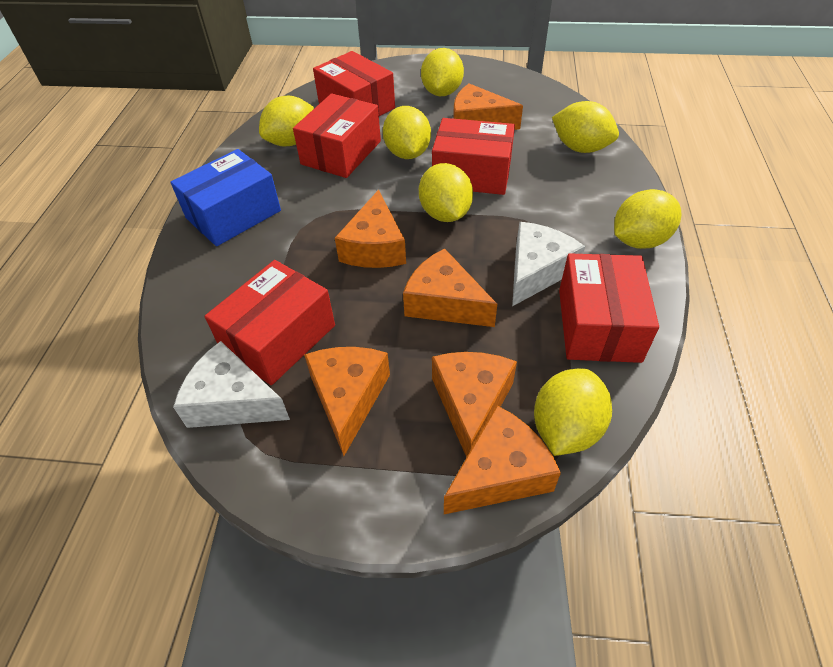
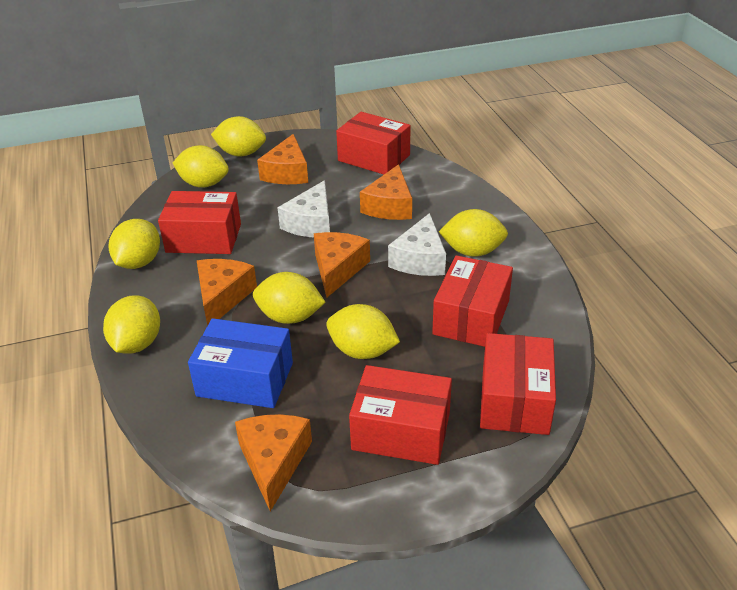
orange cheese: [304,347,390,456] [335,190,406,268] [403,248,497,327] [432,352,517,458] [444,406,561,514] [453,84,523,130] = 6 -> [197,259,257,326] [235,414,312,512] [257,134,308,184] [314,232,370,297] [360,164,412,220] = 5

